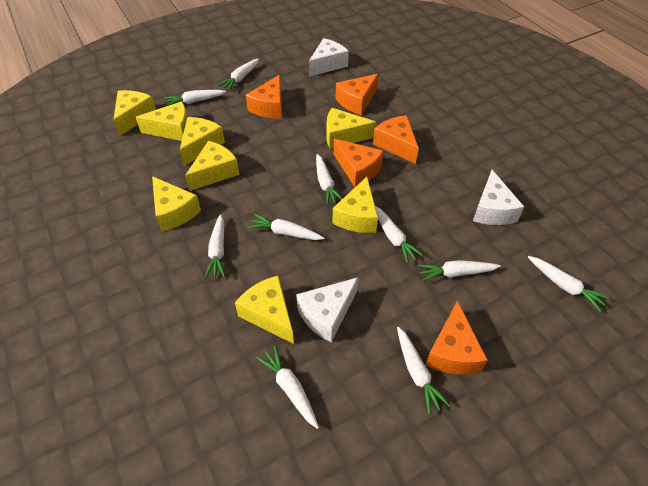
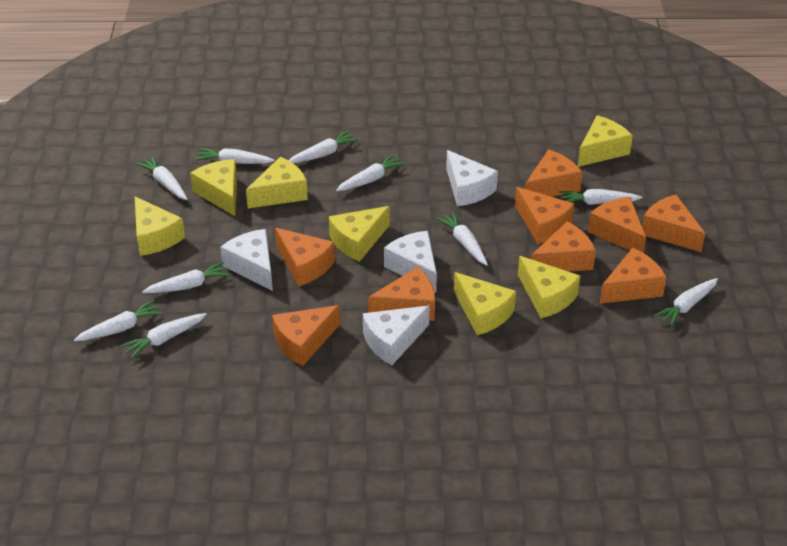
orange cheese: [246,75,282,119] [334,139,384,187] [336,74,378,115] [373,115,419,164] [425,301,488,375] = 5 -> [272,305,340,366] [275,228,335,286] [368,267,435,321] [515,187,574,244] [525,150,582,197] [531,221,596,271] [588,197,646,253] [600,248,667,304] [642,195,705,252] = 9
white cheese: [296,277,358,343] [309,38,349,77] [473,170,524,225] = 3 -> [220,229,273,291] [363,306,430,365] [384,231,437,293] [446,150,498,206] = 4
yellow cheese: [113,90,156,136] [135,101,187,141] [152,176,201,231] [179,117,225,166] [185,141,240,191] [235,276,294,344] [327,108,377,149] [332,177,378,233] = 8 -> [135,196,185,256] [190,159,237,216] [246,157,308,208] [329,206,390,262] [454,272,516,335] [518,256,580,318] [578,115,633,167] = 7

